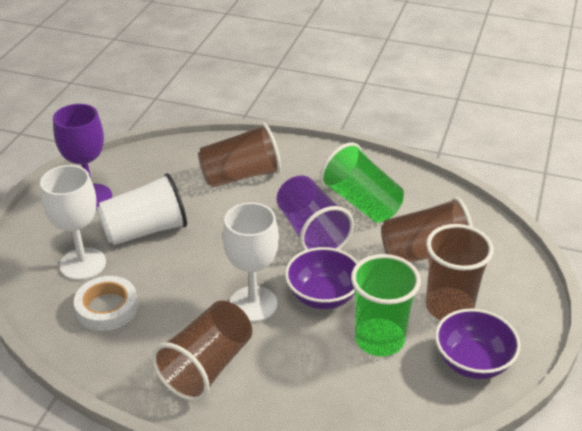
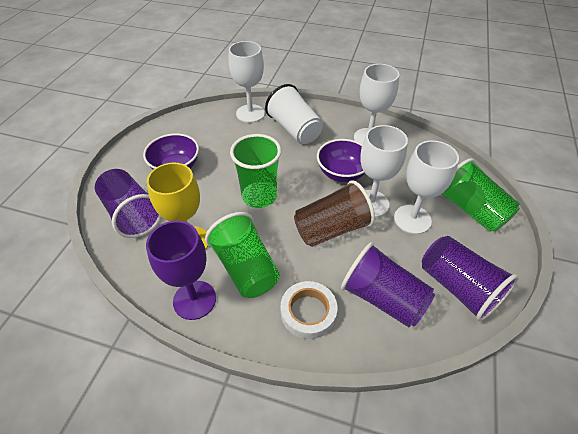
brown cup: [152,300,252,401] [198,123,281,188] [381,197,473,262] [425,224,494,320] = 4 -> [294,180,375,247] = 1
green cup: [320,142,404,223] [351,254,421,356] = 2 -> [205,212,280,298] [230,134,281,208] [439,158,520,232] = 3
purple cup: [277,175,354,250] = 1 -> [95,169,161,238] [341,242,435,327] [422,236,519,321] = 3
white goblet: [40,165,106,280] [223,202,279,322] = 2 -> [228,41,265,123] [354,64,400,144] [360,125,408,217] [394,140,459,234] = 4
yellow goblet: none = 0 -> [147,162,208,250] = 1

